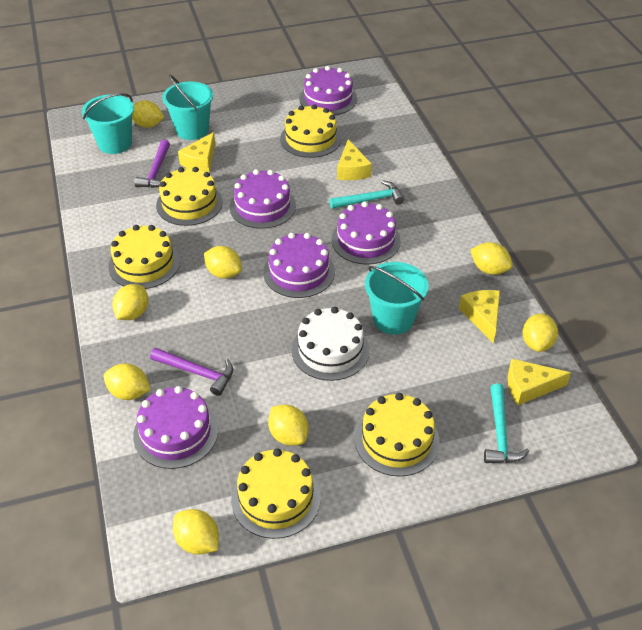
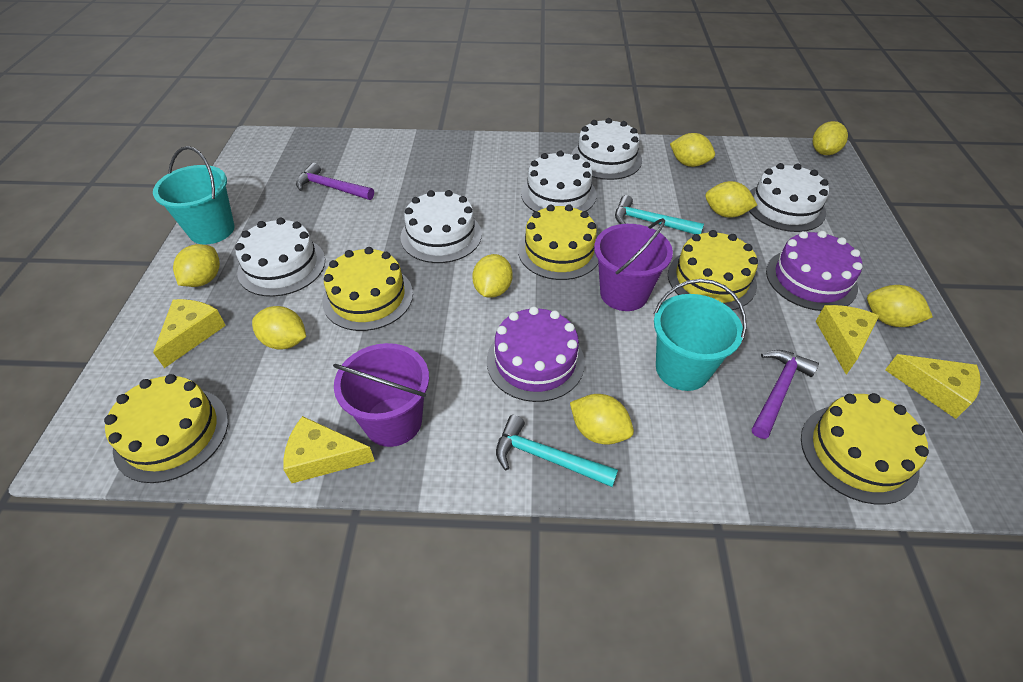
purple bucket: none = 0 -> [333,343,429,447] [594,218,673,311] = 2
purple cake: [133,386,218,469] [230,169,296,229] [263,233,335,298] [299,66,357,115] [331,201,401,265] = 5 -> [487,306,585,402] [766,231,862,311] = 2
turquoise bucket: [82,93,134,154] [162,75,213,140] [365,262,429,335] = 3 -> [153,146,234,245] [654,279,747,391] = 2
white cake: [292,307,369,381] = 1 -> [235,218,325,297] [400,190,482,263] [521,151,597,212] [571,118,642,180] [749,163,829,232] = 5

